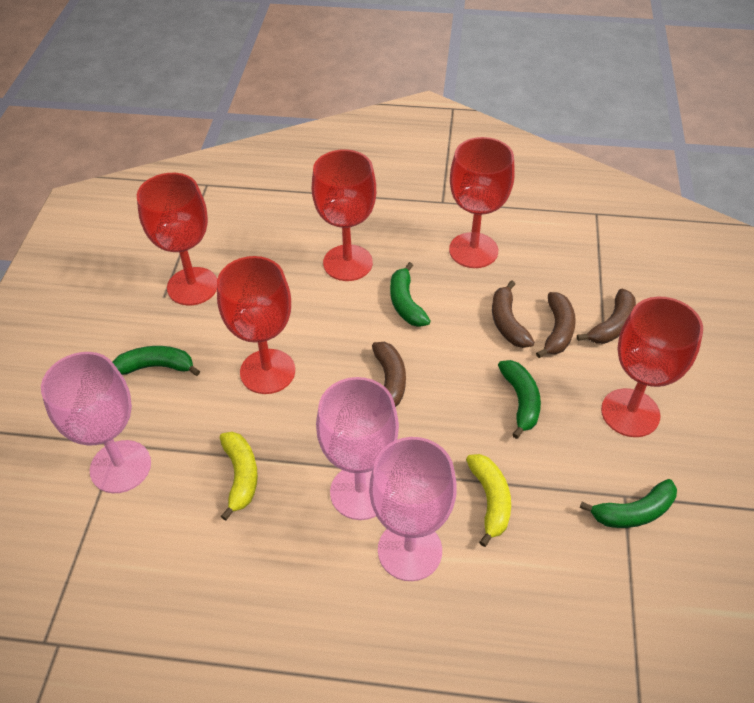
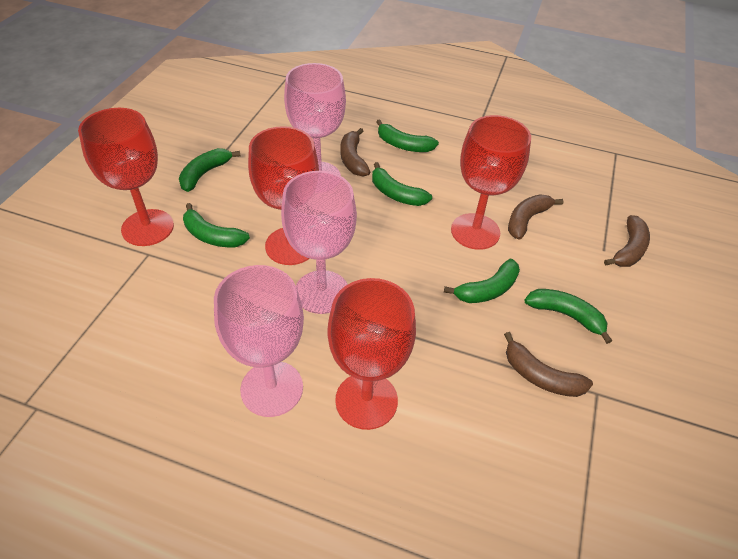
green banana: [112,346,200,376] [390,262,431,327] [498,360,541,439] [579,479,677,528] = 4 -> [179,148,240,192] [183,203,250,247] [372,162,432,206] [377,119,439,152] [444,259,520,303] [524,289,612,344] = 6
red goblet: [137,173,217,305] [217,256,295,394] [311,149,376,281] [449,137,515,268] [601,297,703,437] = 5 -> [78,108,174,246] [248,126,319,265] [327,278,416,430] [451,115,531,250] = 4
yellow banana: [220,432,258,521] [466,454,511,547] = 2 -> none = 0

